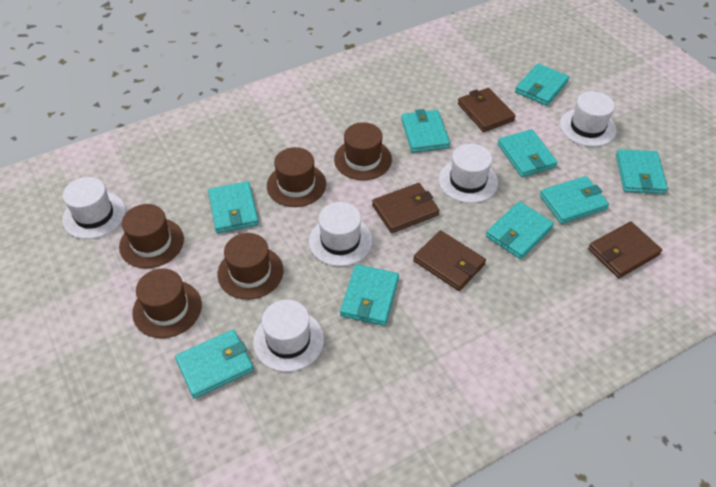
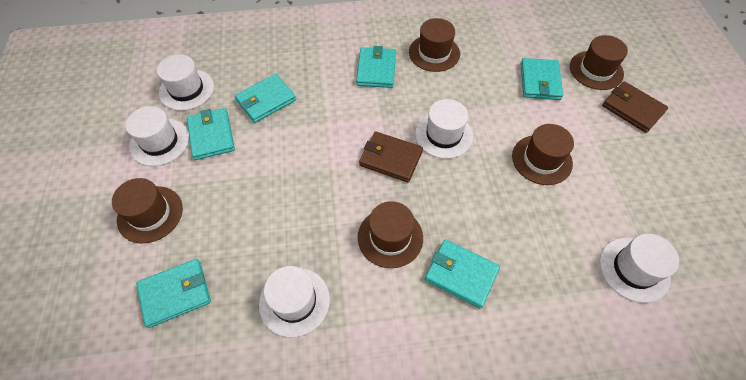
brown wallet: [372,183,439,233] [413,230,486,291] [458,88,516,132] [588,222,662,278] = 4 -> [359,131,423,182] [602,81,668,133] = 2
turquoise wallet: [175,330,254,399] [208,181,259,233] [340,264,399,326] [401,109,450,153] [486,201,554,259] [497,129,558,177] [515,63,569,106] [540,176,609,224] [616,149,668,194] = 9 -> [136,259,211,328] [187,108,235,160] [234,74,296,123] [356,46,396,88] [425,240,500,309] [521,58,563,100] = 6

